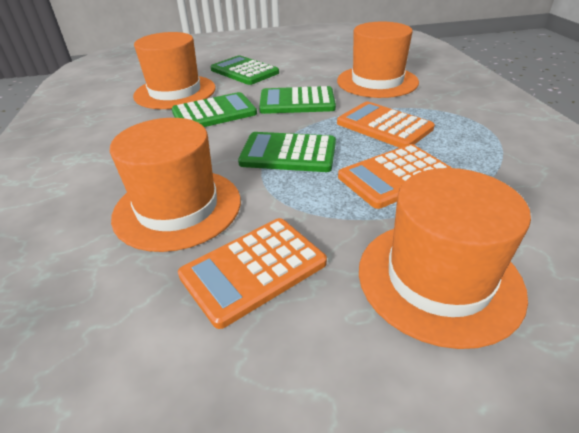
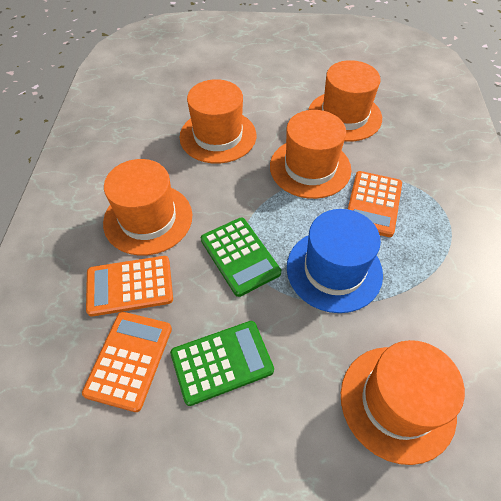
blue hat: none = 0 -> [287,209,383,313] = 1
green calculator: [172,92,257,127] [210,55,279,85] [238,132,336,172] [259,86,336,114] = 4 -> [170,321,274,406] [201,218,281,297] = 2
orange hat: [110,118,241,252] [133,32,216,109] [337,22,419,98] [359,168,531,349] = 4 -> [103,159,192,256] [180,79,256,164] [270,110,351,199] [308,60,382,141] [341,340,465,465] = 5

